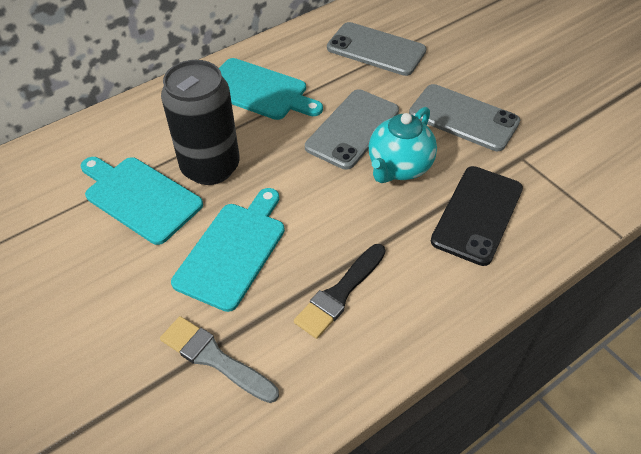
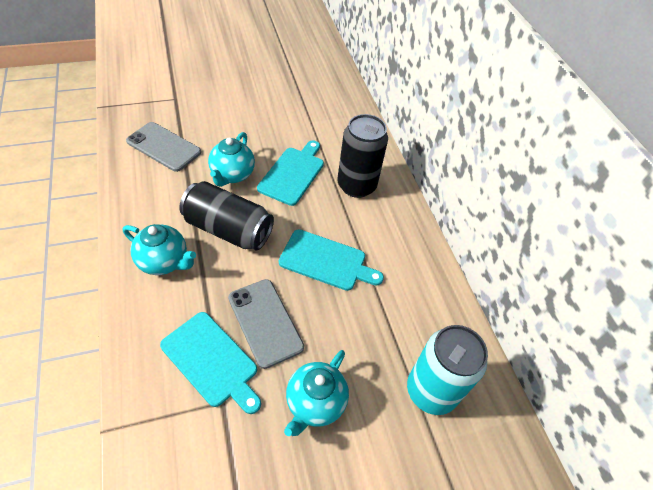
black brush: [294,244,386,339] = 1 -> none = 0
black can: [161,60,240,185] = 1 -> [179,181,274,251] [337,114,388,198] = 2
black phone: [431,166,523,266] = 1 -> none = 0
grey brush: [160,316,279,403] = 1 -> none = 0
grey phone: [305,89,399,170] [327,22,426,76] [409,84,520,151] = 3 -> [126,122,201,172] [228,279,304,369] = 2
turquoise can: none = 0 -> [407,325,488,415] = 1
turquoise teapot: [369,107,437,183] = 1 -> [123,224,196,275] [208,132,255,187] [284,350,349,436] = 3

